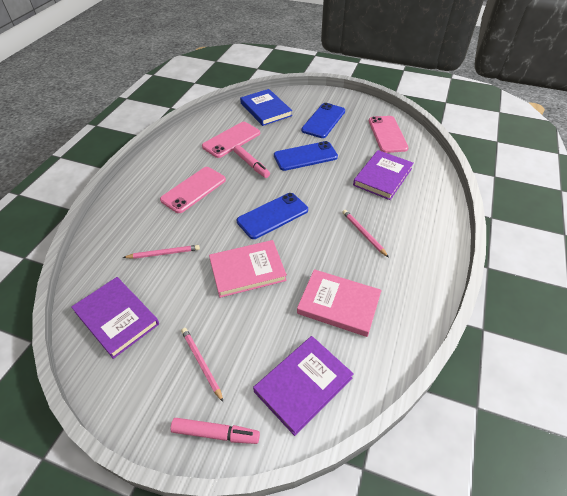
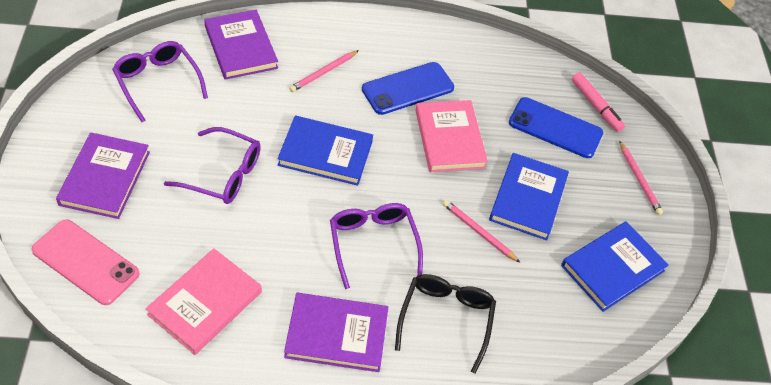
black glasses: none = 0 -> [395,274,496,374] = 1
blue book: [240,89,292,126] = 1 -> [278,115,373,186] [489,153,569,240] [561,221,669,312] = 3
blue phone: [237,193,308,239] [274,141,338,171] [301,103,345,138] = 3 -> [362,62,454,115] [509,97,603,158] = 2
pink marker: [171,418,260,444] [233,145,270,178] = 2 -> [572,72,625,132] = 1
pink phone: [160,167,226,213] [202,122,260,158] [369,116,409,153] = 3 -> [32,219,140,305] = 1
purple glasses: none = 0 -> [112,41,208,122] [164,127,261,204] [330,203,423,289] = 3

